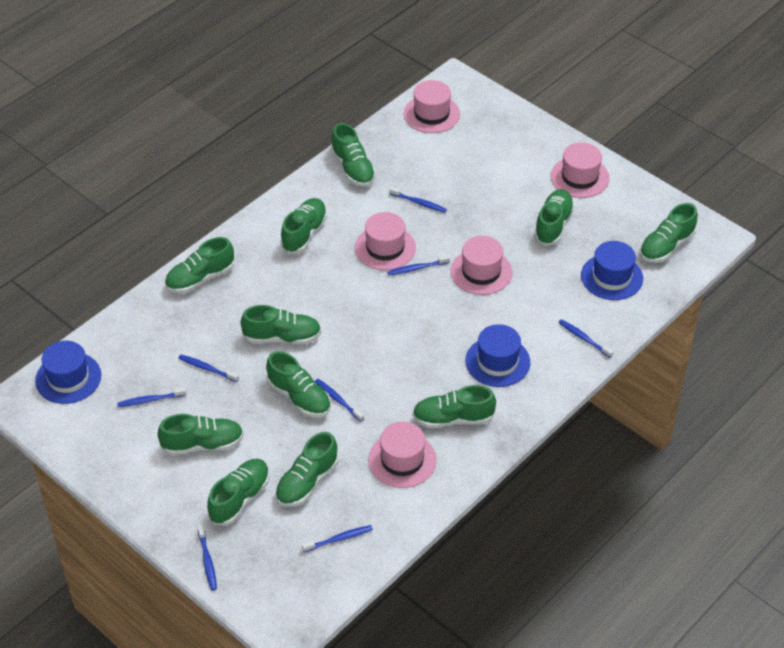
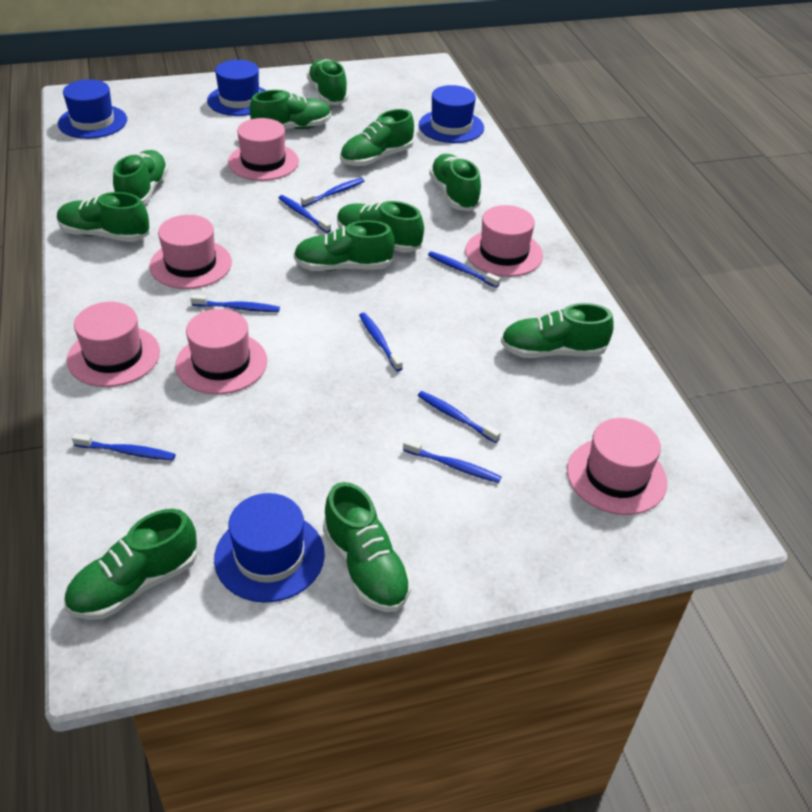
blue hat: [35,341,101,404] [465,324,530,387] [581,241,643,300] = 3 -> [58,79,127,139] [207,60,266,116] [214,493,325,603] [419,85,484,143] = 4
pink hat: [355,212,416,270] [368,422,437,488] [404,80,460,133] [450,236,512,295] [551,142,610,198] = 5 -> [67,302,160,387] [149,215,232,289] [175,309,267,394] [228,118,299,181] [465,205,543,277] [567,418,667,515] = 6

